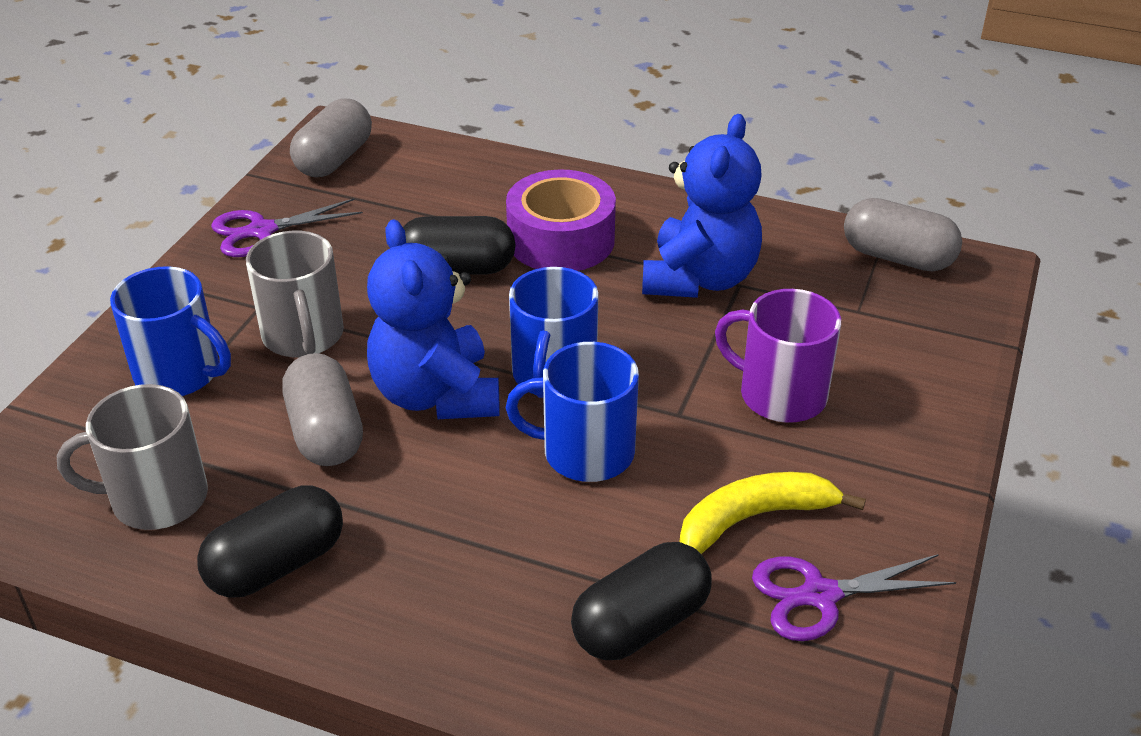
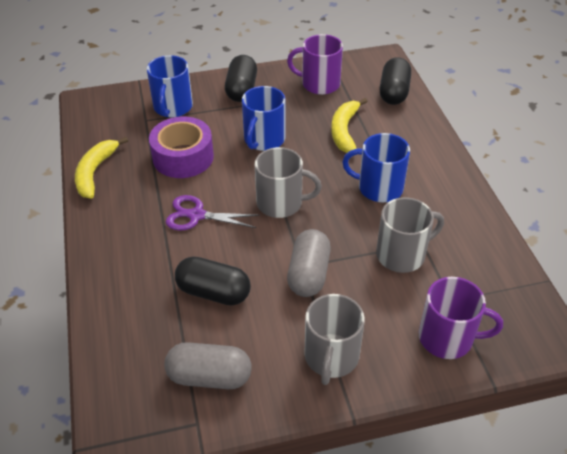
blue teddy bear: [367,219,500,419] [642,114,762,298] = 2 -> none = 0
grey capsule: [282,353,363,466] [290,99,372,177] [844,198,962,272] = 3 -> [164,342,252,389] [287,229,331,297] = 2
grey mug: [57,384,208,530] [246,231,344,358] = 2 -> [255,147,322,218] [305,294,365,385] [376,197,444,273] = 3
purple mug: [715,289,841,423] = 1 -> [287,34,343,95] [419,277,503,359] = 2
purple scissors: [211,198,363,257] [752,554,956,641] = 2 -> [165,195,260,231] = 1
yellow banana: [680,472,866,554] = 1 -> [75,137,128,199] [331,98,368,153] = 2

